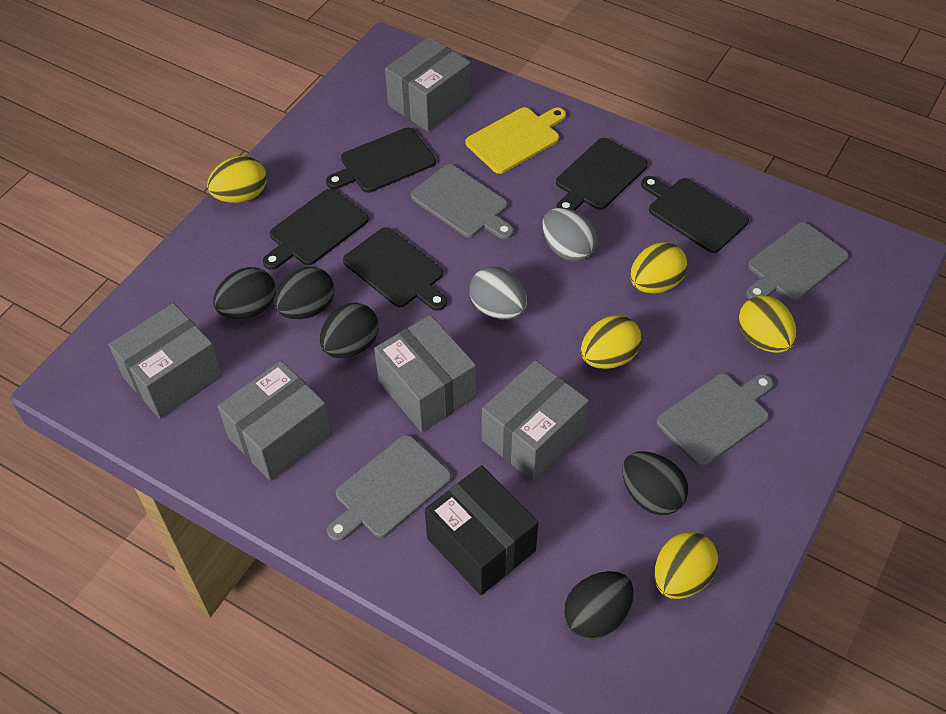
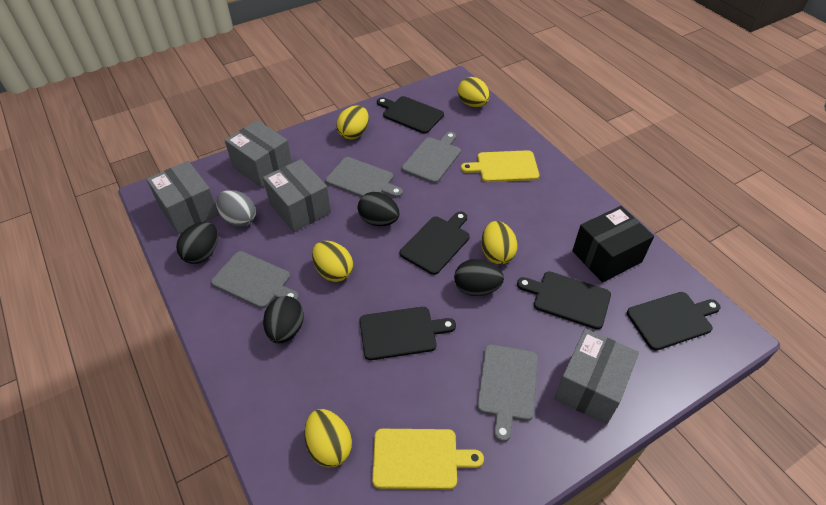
black egg: [213,267,276,319] [274,267,335,319] [320,303,379,358] [564,571,634,640] [622,451,688,515] = 5 -> [176,222,218,264] [263,296,304,343] [358,192,399,226] [454,259,504,296] = 4
grey box: [109,303,223,419] [218,361,332,481] [374,315,476,432] [385,37,471,131] [482,360,589,481] = 5 -> [147,161,219,234] [225,120,292,188] [263,159,331,232] [554,328,639,424] = 4
grey egg: [469,267,527,320] [542,208,597,262] = 2 -> [216,190,256,227] = 1
yellow cutting board: [465,107,566,174] = 1 -> [372,429,484,489] [461,150,539,182] = 2

